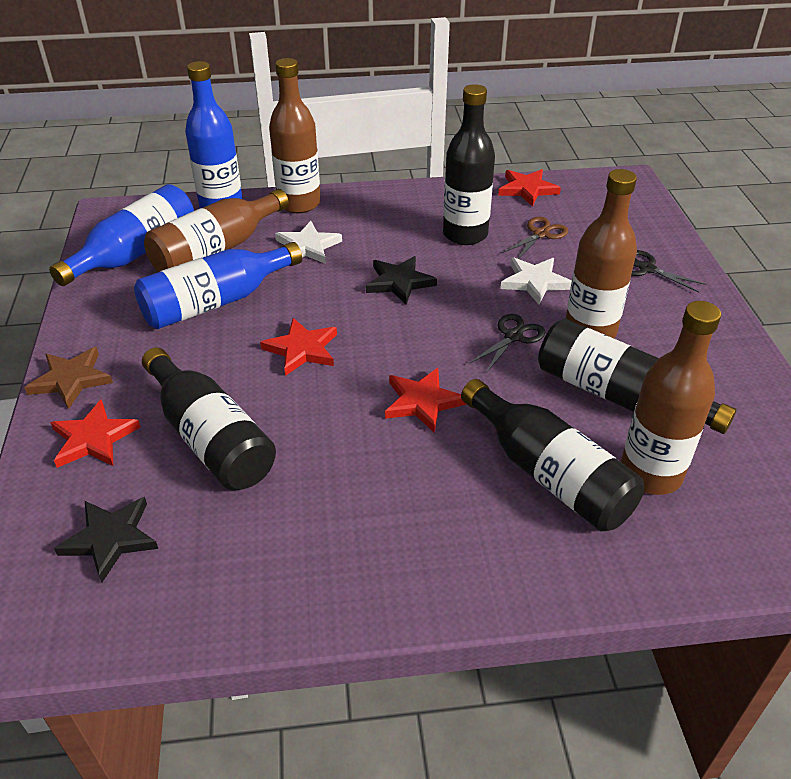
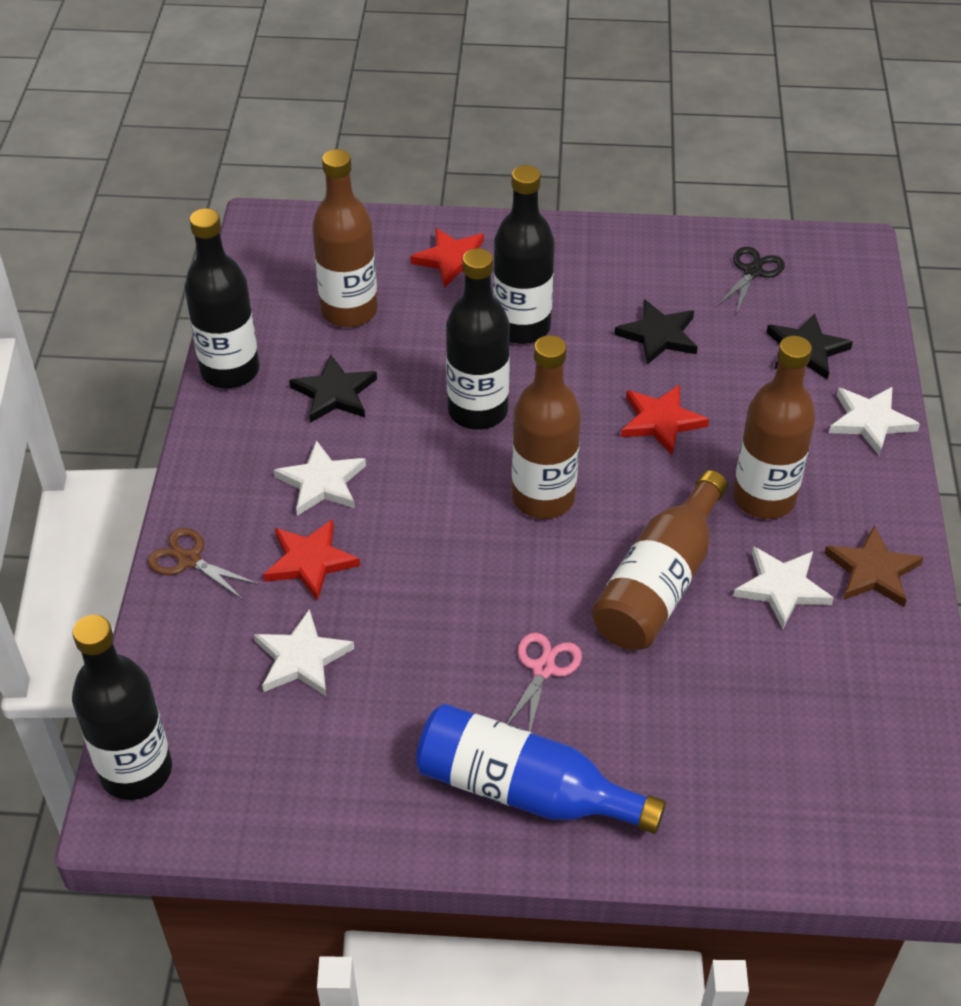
black scissors: [469,314,545,373] [631,250,706,293] = 2 -> [717,247,785,312] = 1
black star: [54,497,158,583] [366,256,437,305] = 2 -> [289,354,377,423] [614,299,698,365] [766,313,853,380] = 3
blue bottle: [49,184,194,286] [134,242,302,329] [185,61,242,208] = 3 -> [416,704,666,834] = 1
pink scissors: none = 0 -> [507,632,582,732] = 1
red star: [50,399,141,468] [260,318,337,376] [385,368,467,433] [498,169,561,207] = 4 -> [263,519,360,601] [410,228,484,288] [621,384,709,455] = 3
white star: [275,221,342,264] [500,257,572,305] = 2 -> [254,609,354,696] [274,440,366,516] [733,546,834,629] [829,387,920,456] = 4

